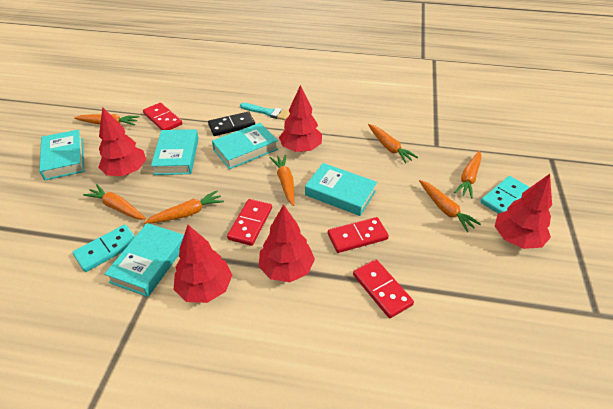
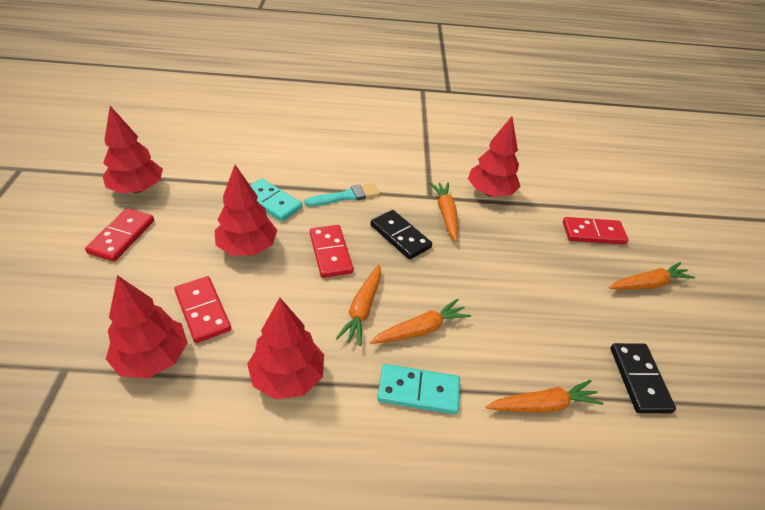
black domino: [208,112,255,136] = 1 -> [370,210,432,260] [610,343,676,413] = 2
orange carrot: [74,114,139,126] [83,184,146,220] [144,190,224,224] [270,155,295,206] [368,124,418,164] [419,180,481,232] [454,151,482,198] = 7 -> [336,264,381,346] [370,299,471,344] [430,182,458,241] [486,380,604,413] [609,262,695,290] = 5
turquoise book: [39,129,85,180] [105,223,184,297] [151,129,199,175] [212,123,278,169] [305,163,377,216] = 5 -> none = 0

